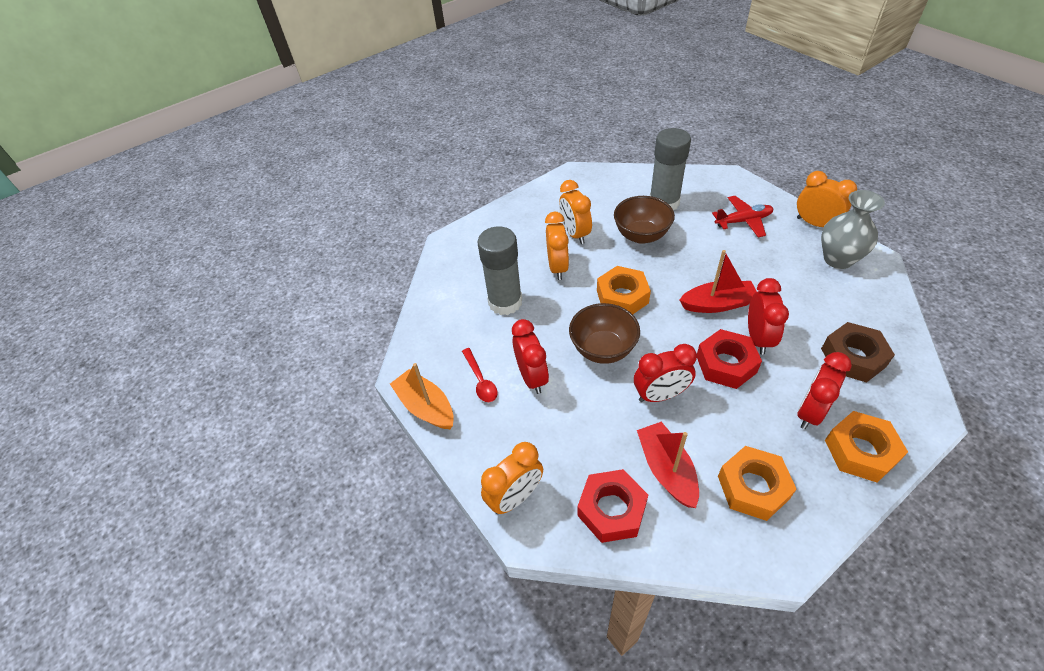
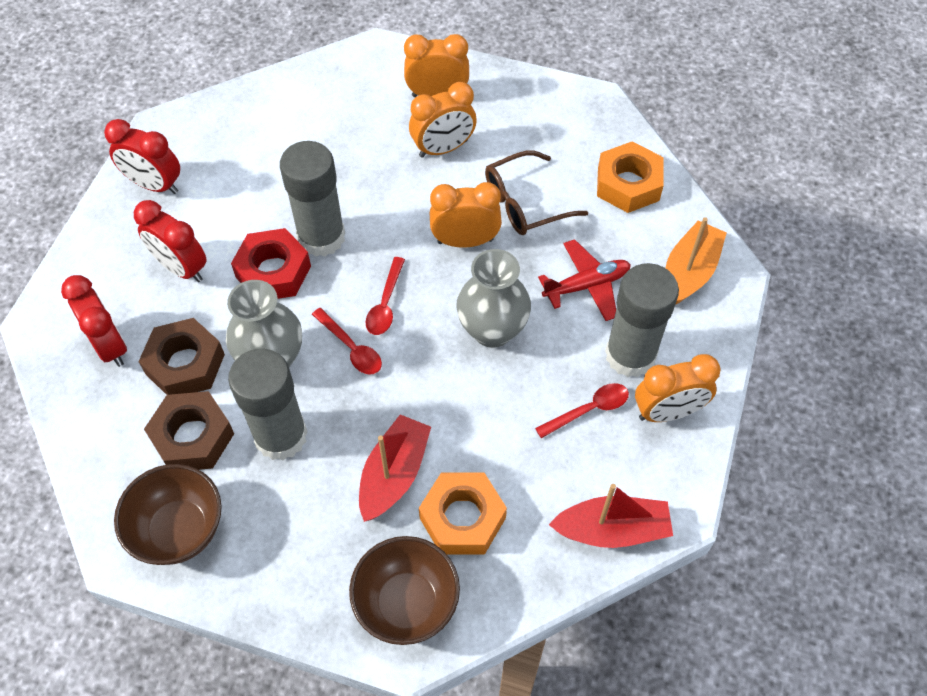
brown glasses: none = 0 -> [485,150,588,235] = 1
brown nut: [821,322,895,383] = 1 -> [138,318,225,395] [144,391,234,470] = 2
grey glue stick: [477,227,522,315] [650,128,691,211] = 2 -> [228,349,308,460] [280,141,345,257] [605,263,679,377] = 3
grey vase: [821,190,885,269] = 1 -> [226,280,302,368] [457,249,531,348] = 2
orange nut: [597,266,651,314] [718,446,797,521] [825,411,908,483] = 3 -> [419,473,507,555] [597,141,664,213] = 2
red clock: [512,319,549,394] [634,344,697,402] [748,278,789,355] [798,352,852,429] = 4 -> [61,275,127,367] [104,119,180,194] [134,200,206,282] = 3
red nut: [577,469,648,543] [697,329,762,389] = 2 -> [231,228,311,299] = 1
red spoon: [462,348,498,402] = 1 -> [312,308,382,375] [366,257,405,335] [535,383,629,438] = 3

